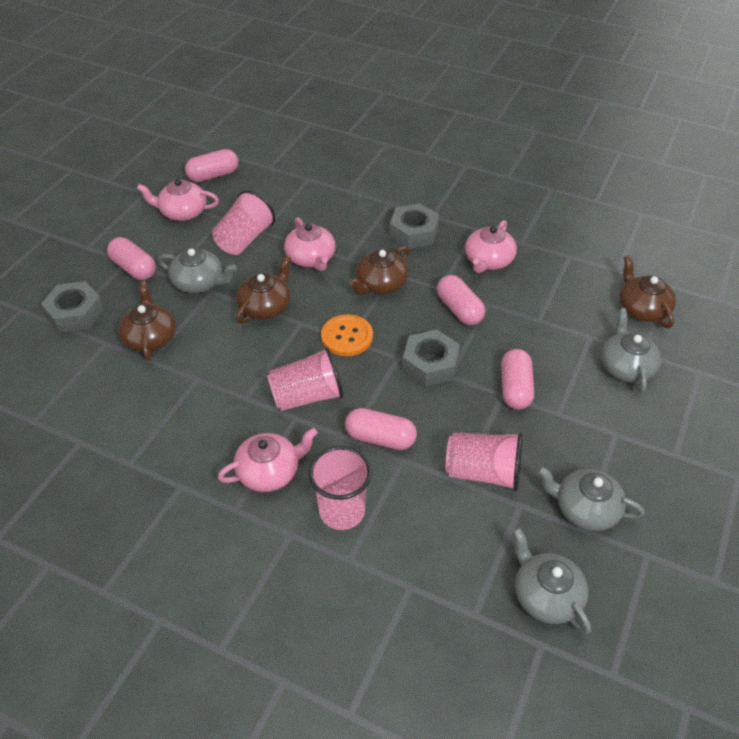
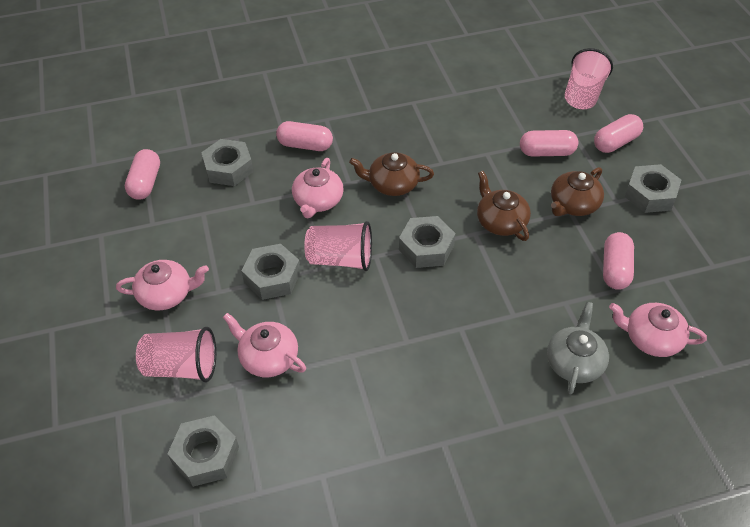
brown teapot: [118,281,176,361] [236,255,291,324] [349,246,410,295] [620,255,676,328] = 4 -> [349,152,434,196] [477,171,531,241] [551,167,604,216] = 3
grey nut: [41,281,104,333] [389,203,439,249] [402,330,460,387] = 3 -> [168,415,239,487] [201,139,253,186] [241,244,301,300] [399,216,455,268] [625,164,681,213] = 5
grey teapot: [158,248,236,293] [513,528,591,634] [537,466,645,531] [601,308,661,393] = 4 -> [547,302,609,394] = 1
orange button: [321,314,373,356] = 1 -> none = 0
pink cup: [212,190,276,255] [267,347,343,411] [308,446,372,530] [446,432,523,491] = 4 -> [136,327,216,382] [304,221,372,271] [565,48,613,109] = 3

